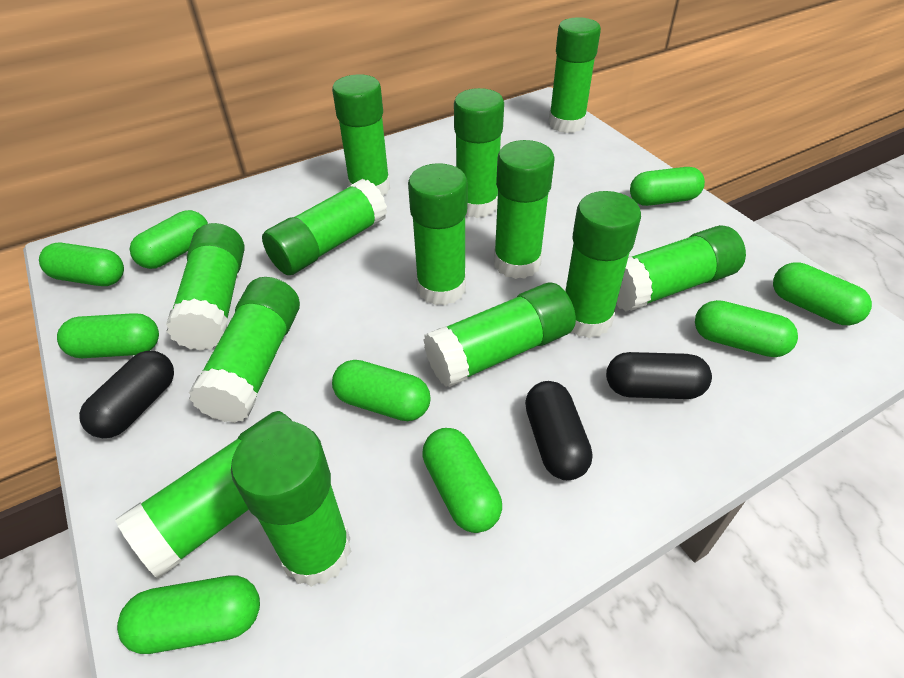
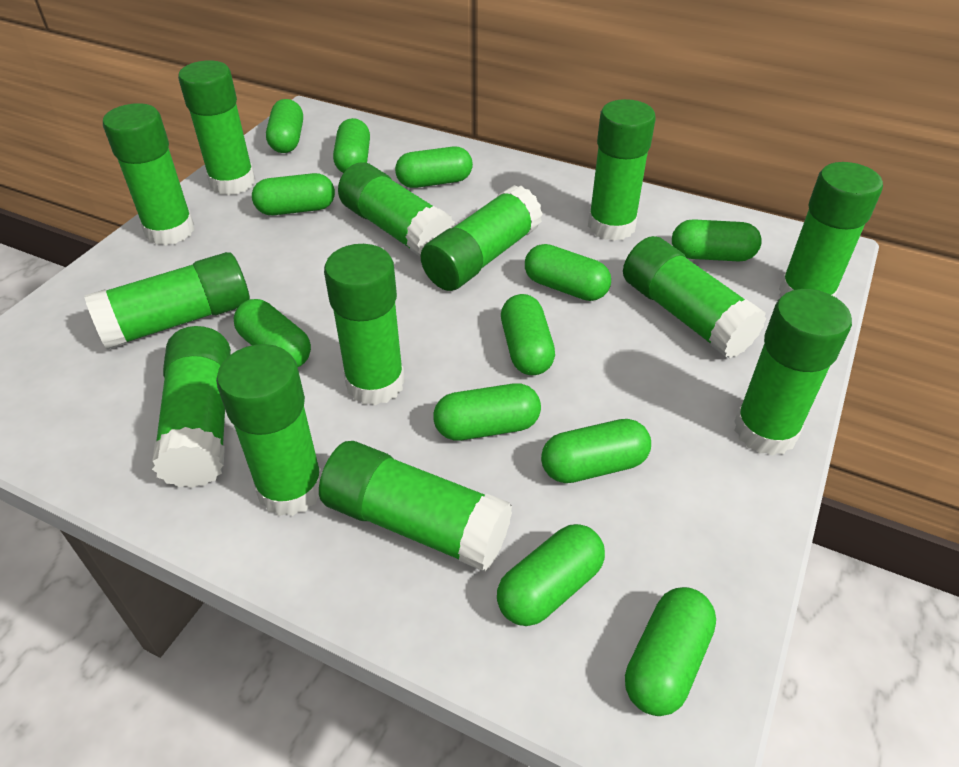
black capsule: [79,351,174,438] [525,381,592,480] [606,352,712,399] = 3 -> none = 0
green capsule: [39,243,124,286] [57,313,159,358] [117,575,260,654] [130,210,208,269] [332,360,431,421] [422,428,502,533] [630,167,705,206] [695,300,798,357] [773,262,872,325] = 9 -> [234,299,311,367] [252,173,335,215] [266,99,303,153] [333,118,370,173] [395,147,473,188] [433,383,541,441] [497,524,605,626] [501,294,555,375] [525,244,611,301] [541,419,651,483] [625,587,716,716] [672,219,762,262] = 12

